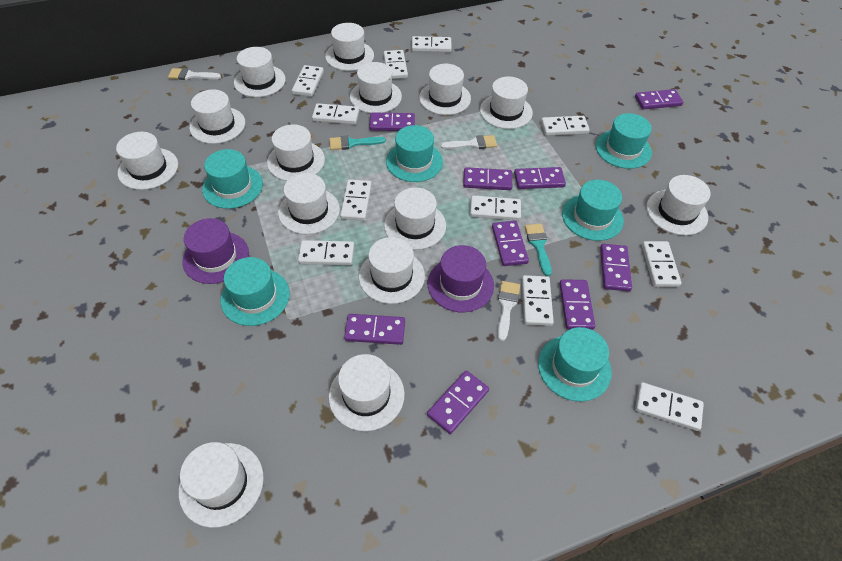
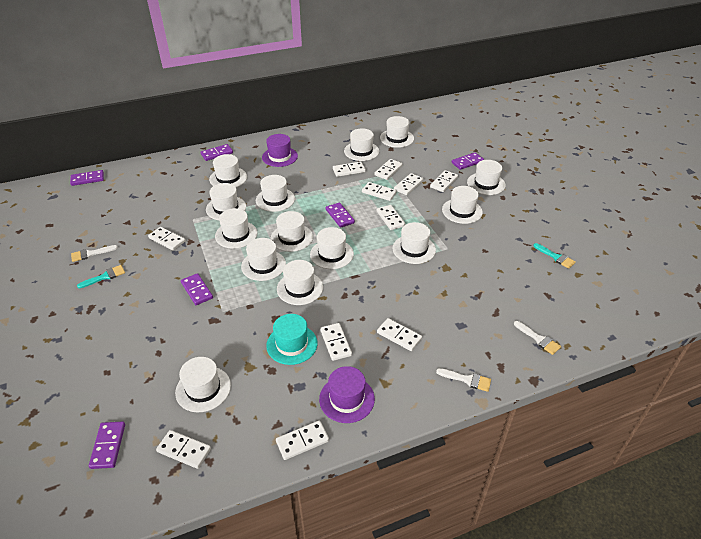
purple domino: [344,314,405,345] [369,113,415,131] [427,370,489,434] [463,167,512,190] [492,221,529,266] [514,167,566,189] [559,279,595,330] [600,244,632,291] [635,89,683,110] = 9 -> [70,170,104,186] [89,421,125,469] [181,273,213,305] [200,144,233,161] [326,202,355,228] [452,152,484,170] = 6
turquoise hat: [202,149,263,209] [220,257,290,326] [386,125,443,182] [538,327,612,402] [562,180,624,241] [596,113,652,169] = 6 -> [266,314,318,365] = 1

